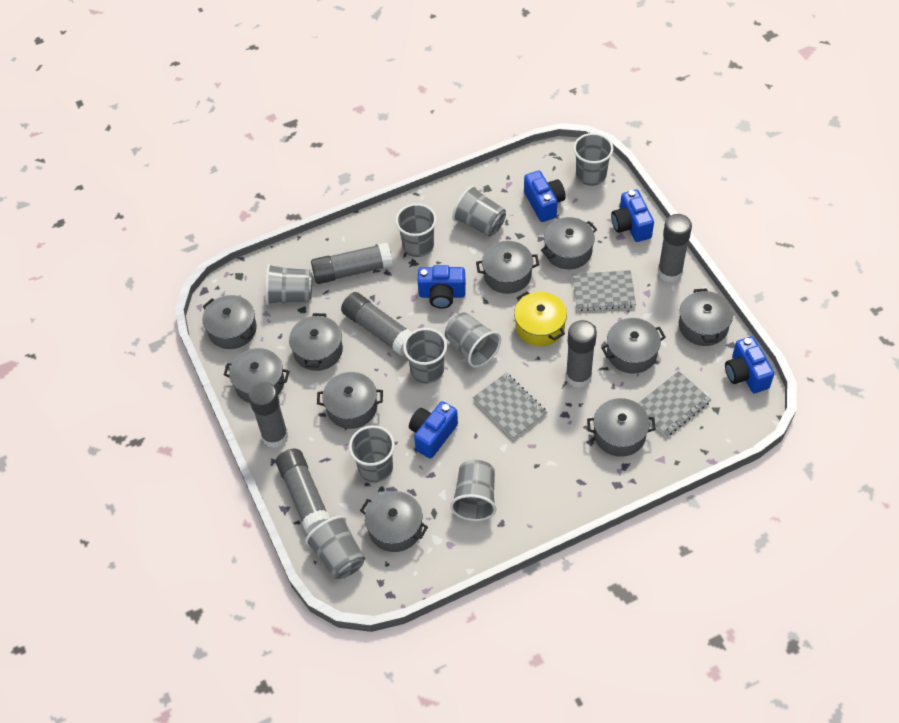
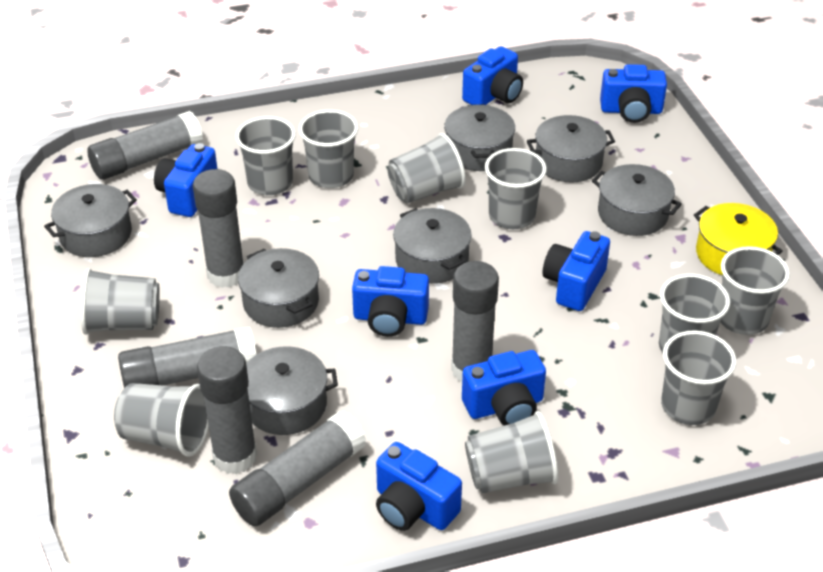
blue camera: [409,401,458,459] [418,265,466,309] [524,170,566,222] [611,190,654,242] [725,336,774,393] = 5 -> [154,143,217,217] [352,266,429,337] [376,442,462,531] [462,46,523,105] [462,350,546,426] [543,231,610,311] [600,64,667,123] = 7
grey cup: [266,264,312,305] [305,516,365,579] [349,425,395,482] [395,203,437,257] [403,328,447,384] [445,312,501,368] [450,460,496,521] [452,186,506,237] [573,133,613,186] = 9 -> [81,268,160,335] [114,383,209,457] [235,116,296,195] [299,110,358,188] [387,133,466,203] [465,411,558,493] [485,148,547,229] [659,274,730,352] [661,330,736,425] [720,246,790,335] = 10
grey notebook: [473,373,547,439] [572,270,636,311] [638,371,711,437] = 3 -> none = 0
grey pot: [202,295,257,349] [224,348,290,403] [289,313,343,371] [317,372,383,429] [360,491,428,552] [476,241,539,294] [541,217,597,269] [587,398,656,457] [601,318,666,374] [679,288,733,346] = 10 -> [44,184,137,257] [238,248,319,328] [246,346,338,435] [393,208,472,284] [444,104,515,171] [527,115,615,183] [592,164,682,236] = 7

